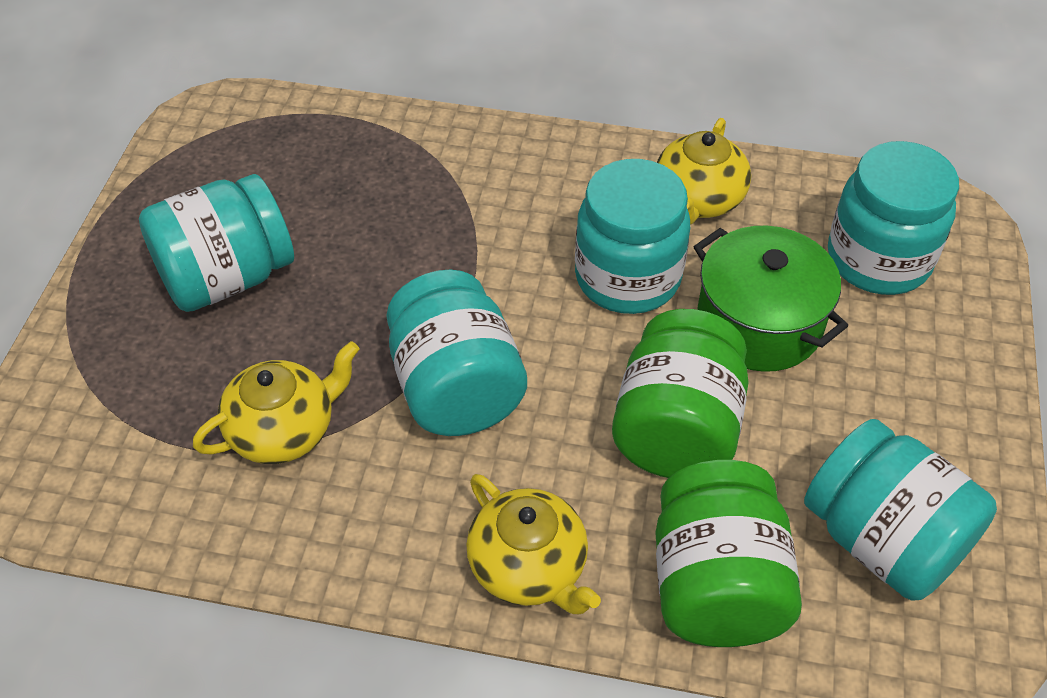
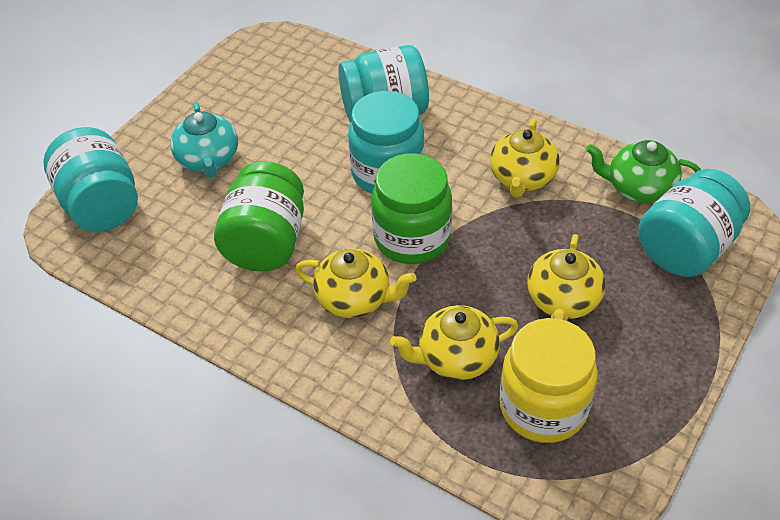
green pot: [694,226,848,372] = 1 -> none = 0
green teapot: none = 0 -> [586,140,701,203] = 1
turquoise jar: [139,174,294,312] [386,270,527,436] [575,159,690,314] [804,419,997,601] [828,141,959,295] = 5 -> [44,127,138,232] [338,45,429,122] [348,91,424,193] [638,169,750,277] = 4
turquoise teapot: none = 0 -> [170,102,238,178] = 1
yellow jar: none = 0 -> [500,318,598,443] = 1
yellow teapot: [193,341,359,464] [467,474,601,614] [657,118,751,225] = 3 -> [295,248,416,318] [390,305,518,380] [490,118,560,198] [527,234,605,321] = 4

